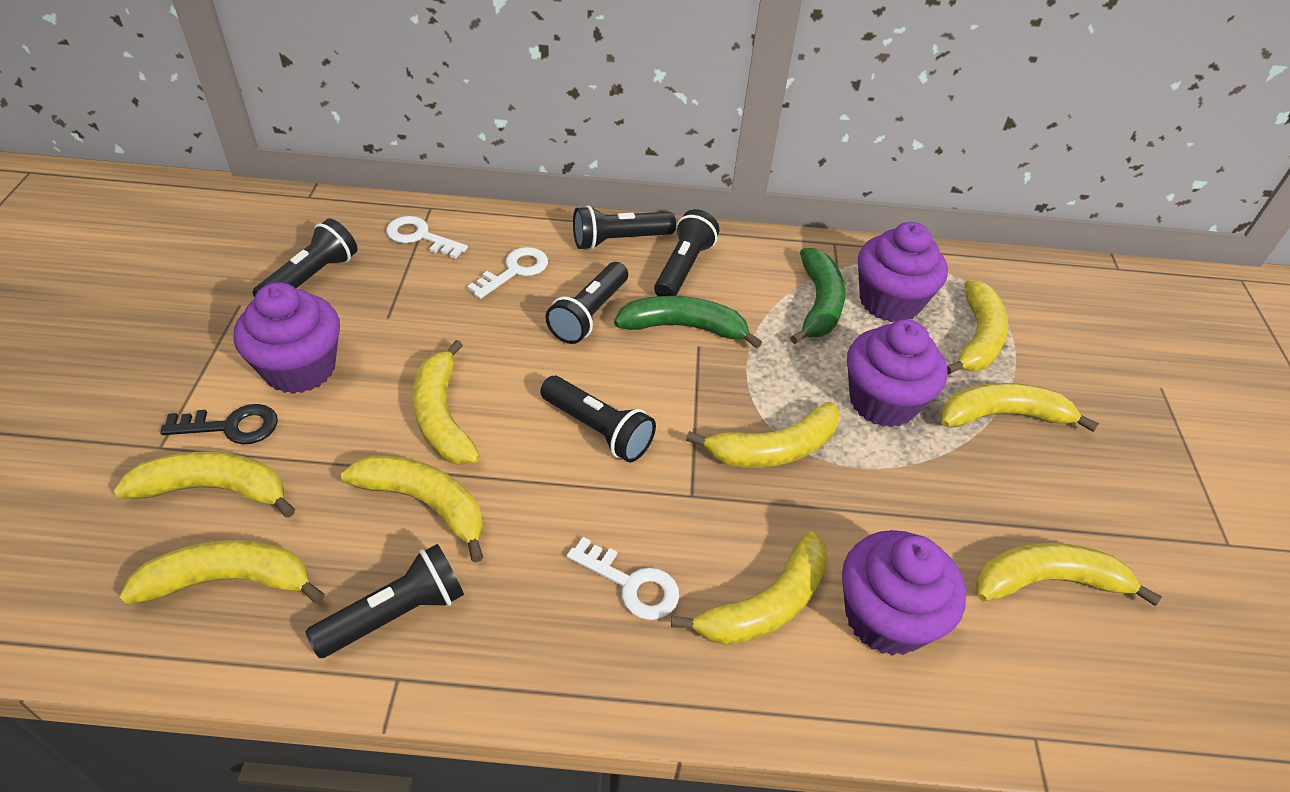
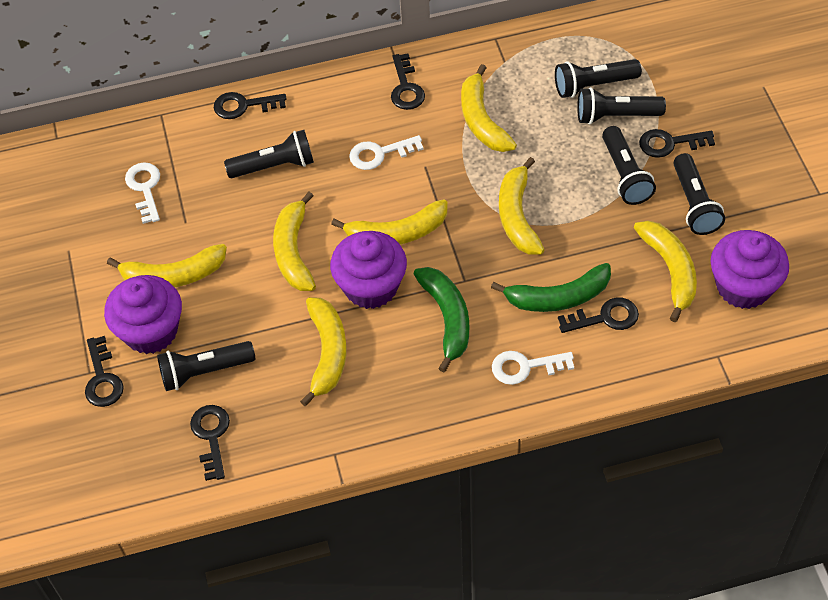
black key: [160,404,278,445] = 1 -> [85,336,124,407] [190,405,230,481] [214,92,287,119] [391,53,425,110] [558,297,639,333] [639,129,715,158] = 6
purple cupcake: [234,282,340,394] [842,530,966,656] [847,320,948,428] [858,222,948,322] = 4 -> [104,275,182,354] [330,231,407,309] [711,230,789,309] = 3
yellow banana: [114,452,295,518] [119,540,325,604] [341,455,483,562] [413,340,480,465] [671,531,828,645] [686,402,840,468] [940,383,1099,432] [947,280,1008,375] [976,543,1162,606] = 9 -> [107,244,227,287] [273,192,316,291] [300,297,347,406] [331,199,447,244] [461,64,517,152] [499,157,545,254] [634,221,697,322] = 7

